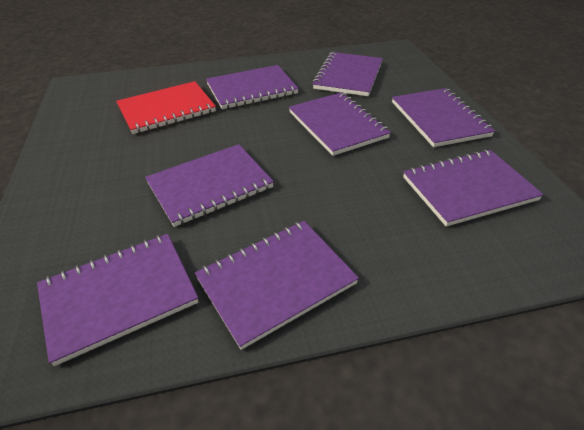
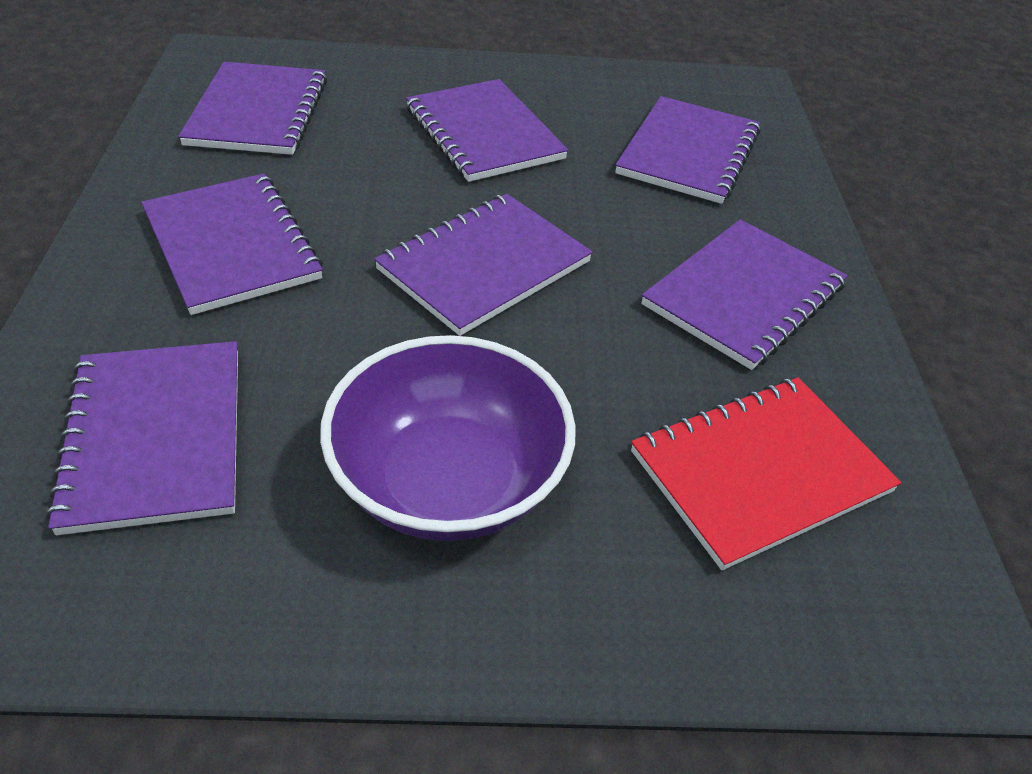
purple bowl: none = 0 -> [320,335,576,541] = 1
purple notebook: [37,234,198,366] [145,144,274,227] [195,221,359,350] [206,65,299,109] [289,92,391,156] [312,52,383,96] [392,88,495,147] [403,150,544,227] = 8 -> [46,341,238,535] [141,173,323,315] [178,62,327,155] [374,194,593,336] [406,79,568,182] [615,96,760,204] [641,219,848,370] = 7

